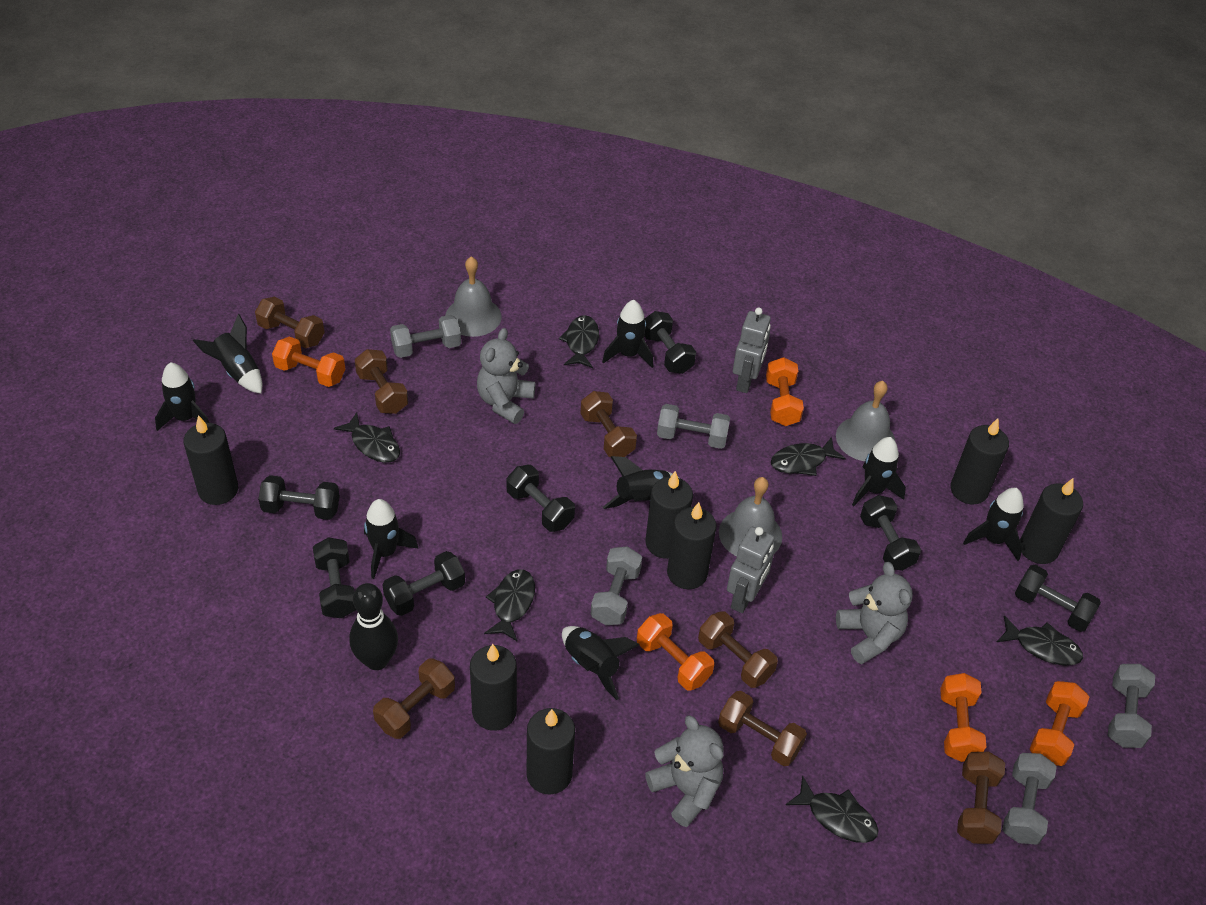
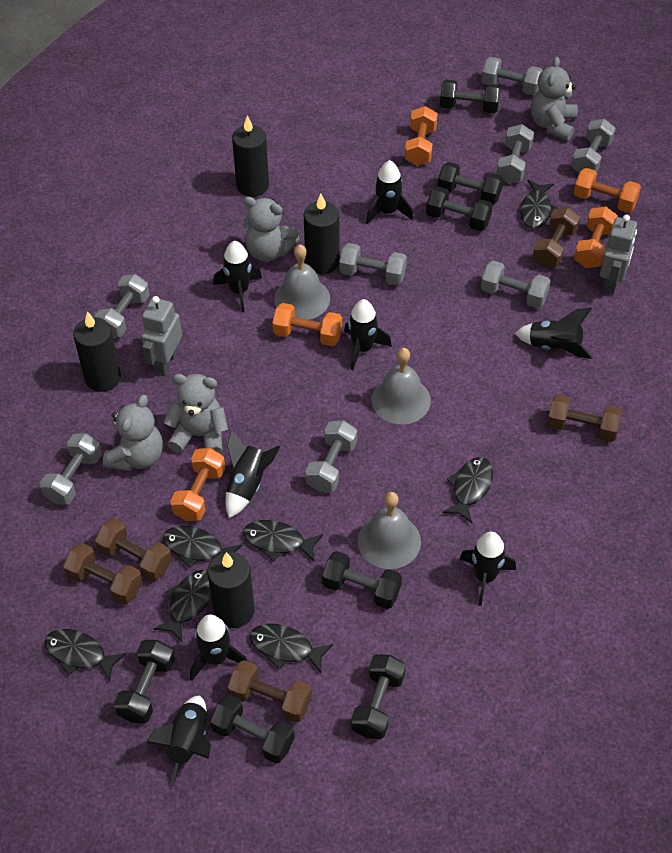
black bowling pin: [349,583,398,670] = 1 -> none = 0
black candle: [183,415,238,505] [470,644,517,731] [526,708,575,795] [645,471,693,559] [667,502,716,589] [950,418,1009,504] [1020,478,1083,564] = 7 -> [73,311,121,392] [207,552,255,628] [232,115,269,197] [304,194,340,275] = 4
black fish: [334,412,400,463] [484,569,535,642] [559,315,599,368] [771,437,846,476] [786,776,879,843] [997,615,1083,666] = 6 -> [44,629,126,682] [154,570,211,643] [163,526,242,568] [243,520,323,561] [250,624,333,673] [442,457,493,523] [520,180,557,229] = 7
brown dumbbell: [255,297,325,348] [355,349,408,414] [373,658,455,739] [580,391,637,457] [698,611,778,688] [718,691,807,766] [957,752,1005,844] = 7 -> [63,543,143,605] [94,518,172,581] [228,660,312,723] [532,207,580,268] [547,394,622,442] = 5
grey dumbbell: [390,315,461,358] [591,546,642,625] [657,404,730,449] [1003,753,1057,845] [1108,664,1155,748] = 5 -> [40,434,102,505] [94,274,150,338] [305,421,357,492] [339,243,407,285] [481,57,543,95] [481,260,551,308] [496,124,534,184] [571,119,616,173] = 8
grey teddy bear: [477,328,535,424] [645,715,724,827] [836,562,912,664] = 3 -> [103,395,163,471] [164,374,228,454] [243,197,300,262] [531,57,578,141] = 4

